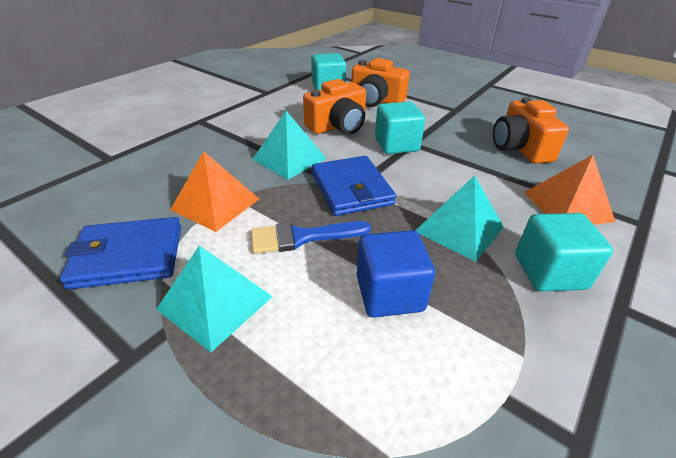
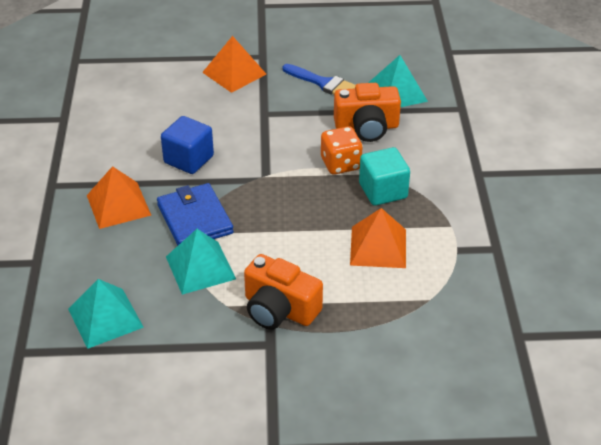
blue wallet: [60,217,181,289] [312,156,396,216] = 2 -> [157,183,234,245] = 1
orange camera: [303,79,366,135] [352,58,410,107] [493,97,569,163] = 3 -> [244,254,323,330] [334,83,401,142] = 2
orange dice: none = 0 -> [321,126,363,174] = 1
orange pyramid: [170,151,259,232] [524,155,615,225] = 2 -> [87,166,151,229] [202,36,266,93] [350,208,406,268] = 3
turquoise cube: [311,53,346,90] [375,102,425,154] [515,213,613,292] = 3 -> [359,147,410,206] = 1

